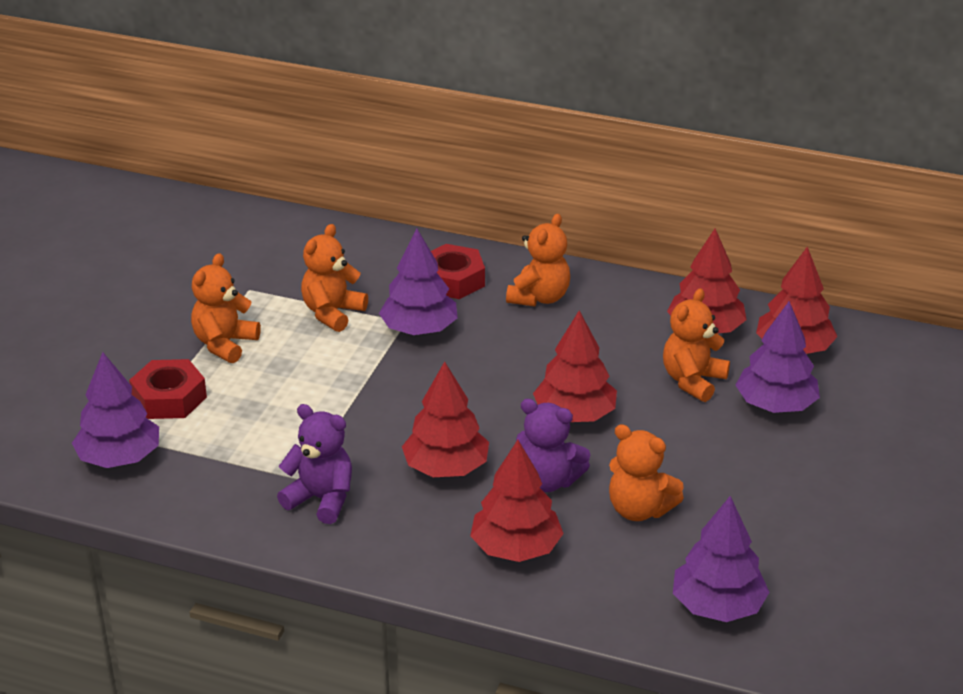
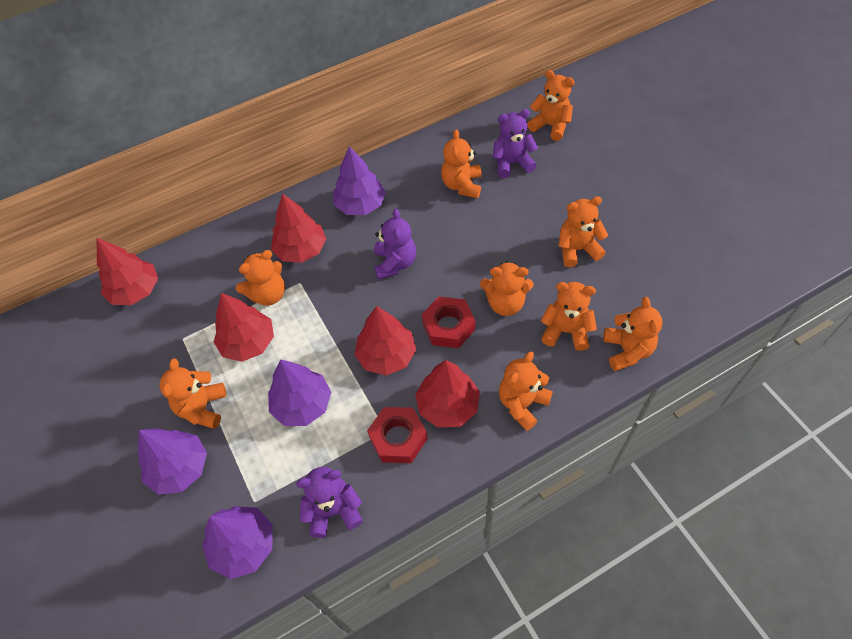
orange teddy bear: [191,253,261,363] [301,224,368,332] [506,214,570,306] [609,424,684,521] [663,288,730,402] = 5 -> [160,358,226,429] [236,250,285,306] [441,129,482,198] [480,261,533,316] [499,352,553,431] [527,70,575,141] [541,282,597,351] [558,196,608,267] [603,297,663,371] = 9
purple teddy bear: [277,404,352,524] [516,399,590,492] = 2 -> [296,467,363,538] [374,208,416,280] [493,109,538,178] = 3

